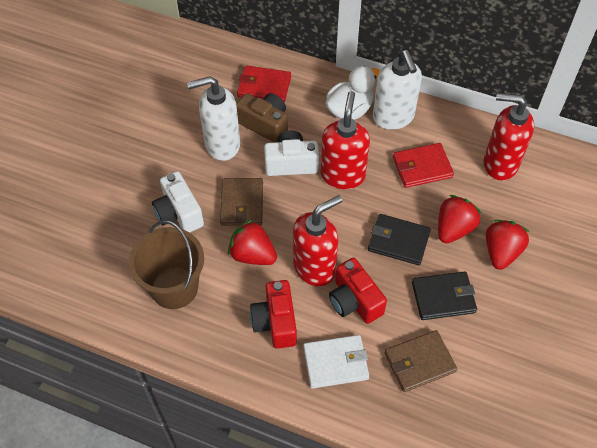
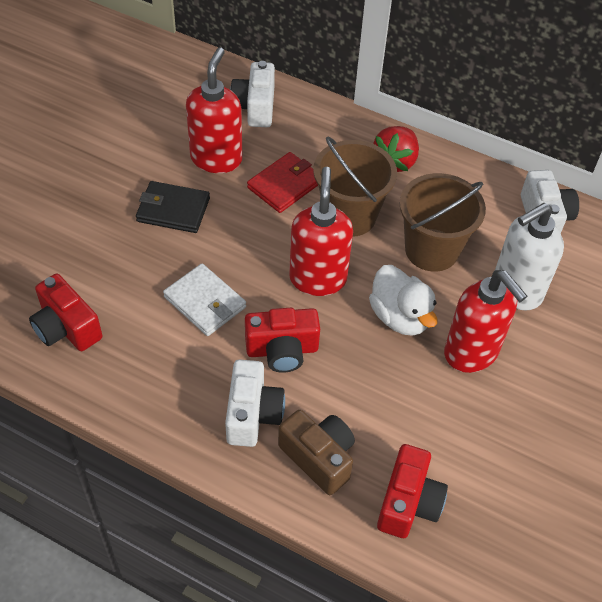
black wallet: [368,214,431,265] [412,271,477,320] = 2 -> [136,181,210,233] = 1
brown bucket: [129,220,204,309] = 1 -> [313,136,397,237] [399,173,486,272] = 2
brown wallet: [220,178,263,226] [385,330,457,392] = 2 -> none = 0
red camera: [250,280,297,349] [329,258,387,324] = 2 -> [29,274,102,351] [245,308,320,373] [377,444,448,538] = 3
red strawberry: [228,219,277,265] [438,195,481,243] [486,220,530,270] = 3 -> [373,126,419,172] = 1
red wallet: [237,65,291,103] [393,143,454,188] = 2 -> [247,152,318,213] = 1
white camera: [152,171,204,232] [264,130,319,176] = 2 -> [225,359,285,447] [230,61,275,127] [521,170,579,233] = 3
white soap dispenser: [187,76,240,161] [373,50,422,130] = 2 -> [495,203,564,310] = 1

